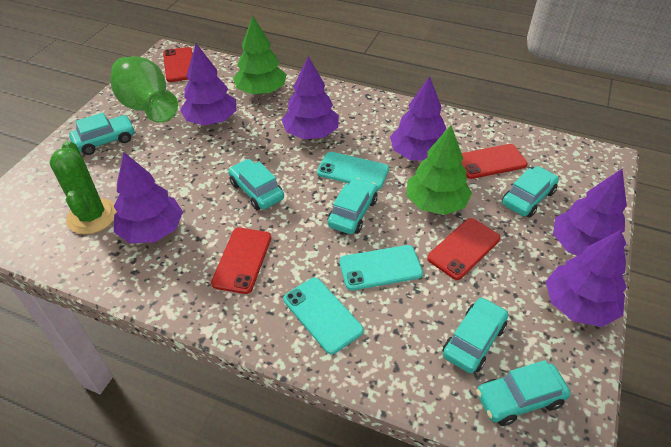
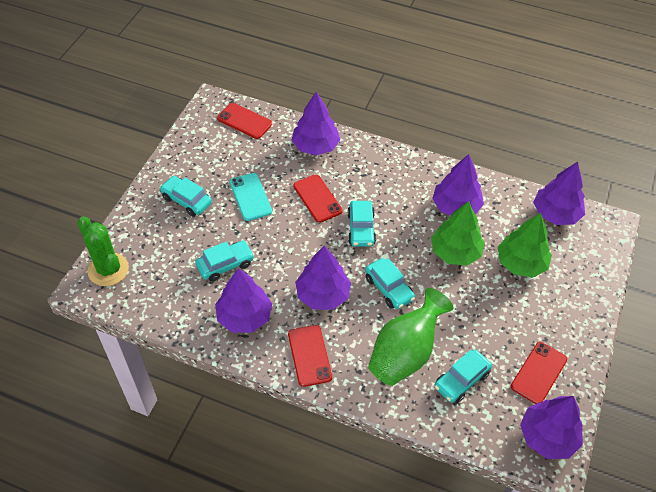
turquoise car: [69,113,135,155] [228,159,284,210] [327,178,378,234] [443,297,508,373] [476,360,571,426] [502,166,559,217] = 6 -> [160,176,212,216] [195,240,254,282] [347,201,376,247] [365,258,415,309] [435,349,492,403] = 5
turquoise phone: [283,278,364,354] [317,152,389,190] [339,245,423,290] = 3 -> [230,173,272,221] = 1

